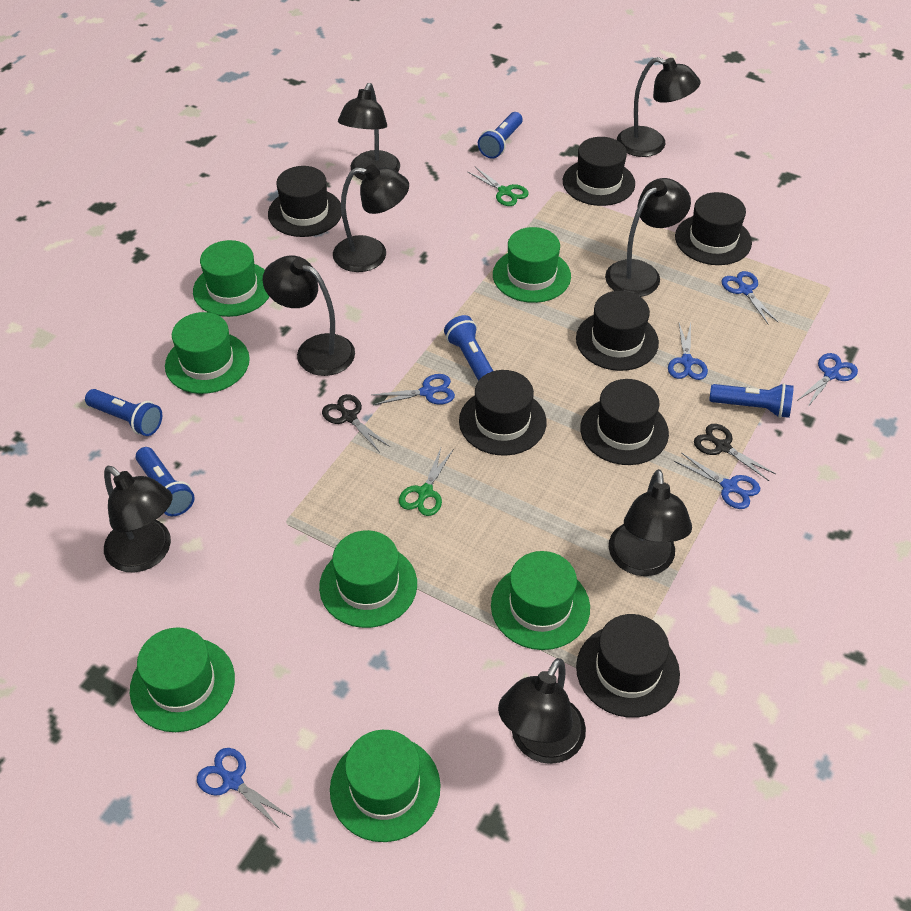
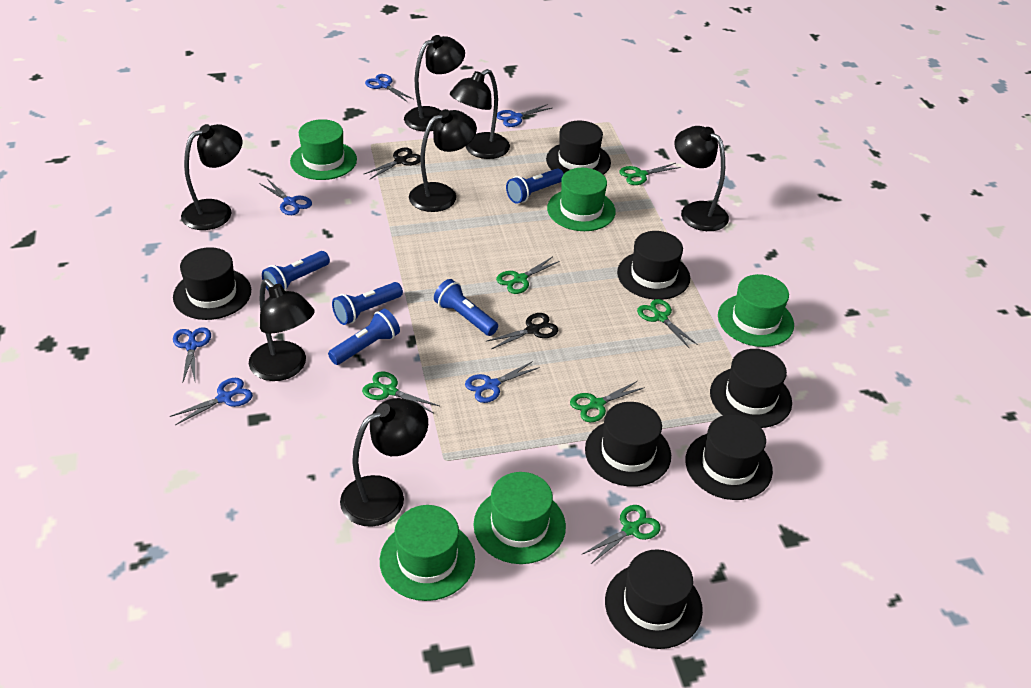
black lamp: [104,466,173,572] [262,255,355,376] [333,164,409,272] [338,83,400,180] [498,658,586,764] [605,178,691,297] [609,469,692,576] [617,57,701,157] = 8 -> [181,124,242,230] [249,279,315,381] [340,398,428,527] [404,35,465,131] [409,109,477,212] [450,69,510,159] [674,126,729,231] = 7
green hat: [130,628,235,732] [165,312,250,394] [193,240,269,317] [319,530,417,628] [330,730,440,842] [491,551,590,650] [493,227,571,303] = 7 -> [290,119,357,180] [380,505,475,601] [473,472,566,564] [547,168,616,231] [718,274,794,347] = 5
green scissors: [399,448,453,516] [468,167,529,206] = 2 -> [362,371,439,413] [496,257,560,294] [570,381,645,422] [581,505,661,565] [619,163,681,185] [637,299,698,348] = 6

